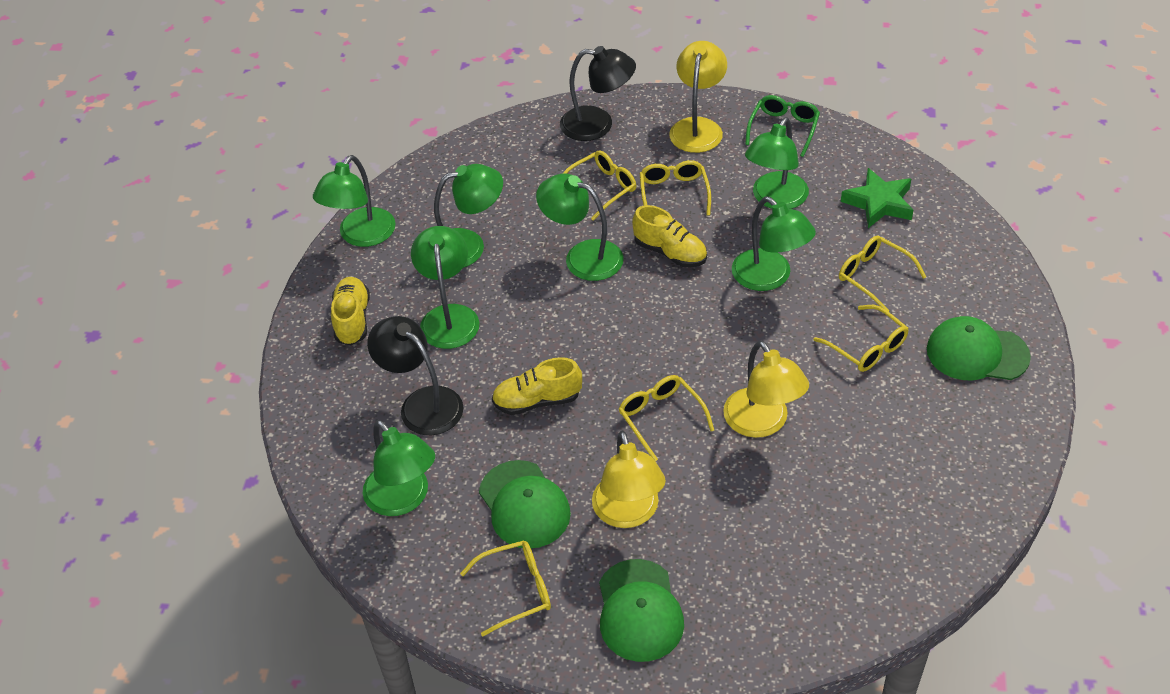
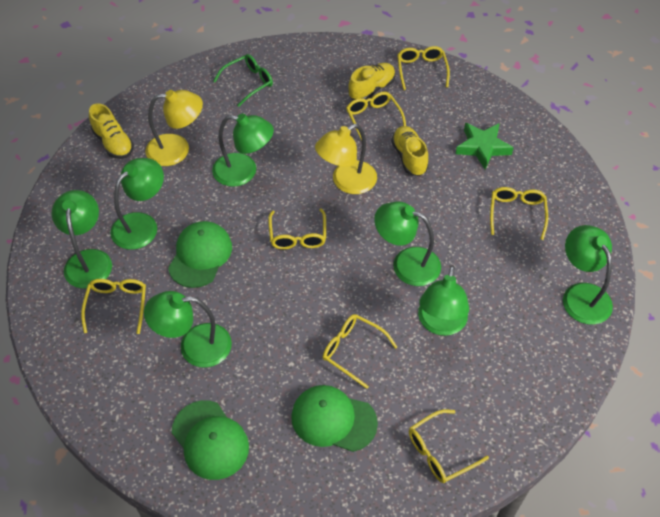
black lamp: [367,316,464,435] [560,46,636,141] = 2 -> none = 0
yellow glasses: [460,540,551,636] [562,150,636,221] [618,375,714,461] [640,160,711,216] [813,305,909,372] [839,236,926,312] = 6 -> [81,279,146,334] [268,208,326,249] [323,314,397,389] [346,92,406,141] [397,46,450,90] [409,410,489,483] [490,187,548,240] = 7
yellow lamp: [592,431,666,528] [669,41,727,153] [723,341,809,438] = 3 -> [145,90,203,166] [315,124,377,194] = 2

